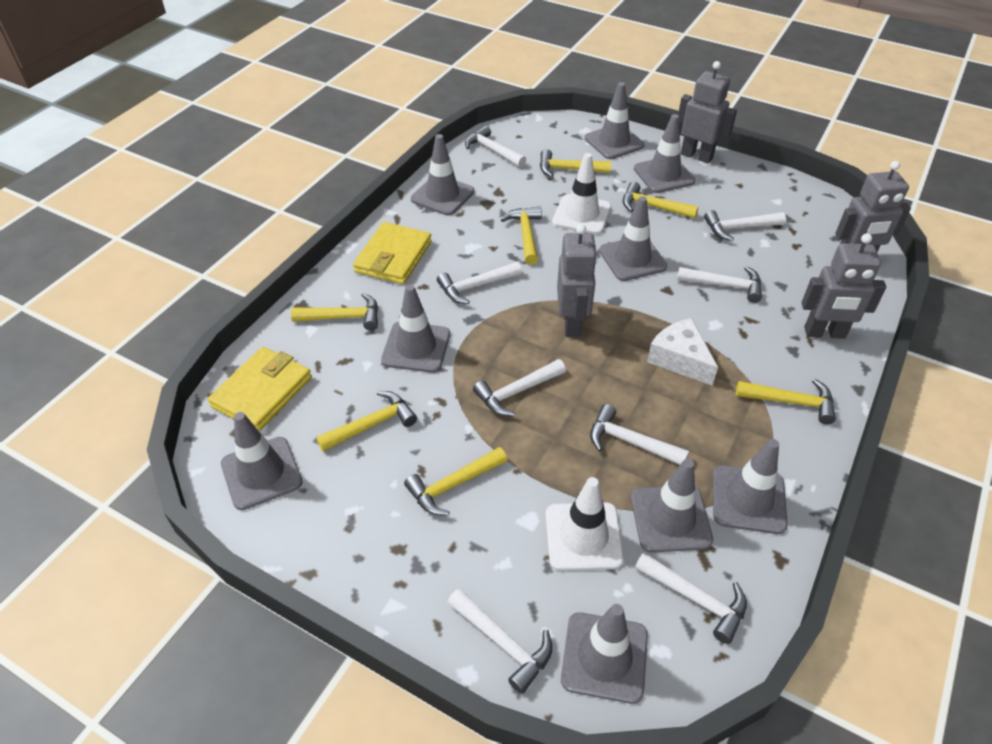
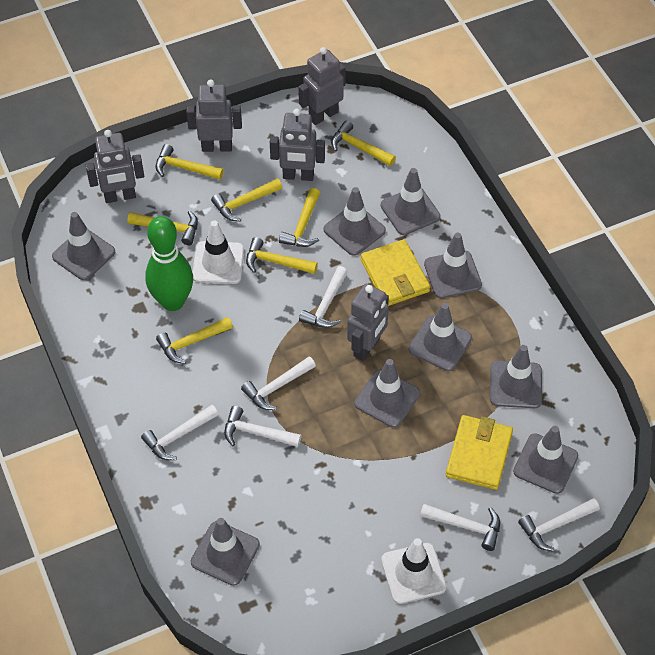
green bowling pin: none = 0 -> [145,216,193,311] = 1
grey robot: [557,224,597,337] [678,61,737,163] [802,233,886,339] [835,161,911,252] = 4 -> [86,130,144,203] [186,80,242,152] [270,109,325,181] [298,47,346,125] [347,284,389,361] = 5
white cheese: [647,318,718,386] = 1 -> none = 0
white hammer: [437,262,522,304] [447,588,552,694] [465,125,526,167] [473,359,566,416] [590,404,689,465] [635,553,747,644] [677,266,762,303] [704,210,786,241] = 8 -> [141,405,219,460] [224,406,302,447] [241,356,316,410] [299,266,348,328] [420,504,500,551] [518,498,600,551] = 6

